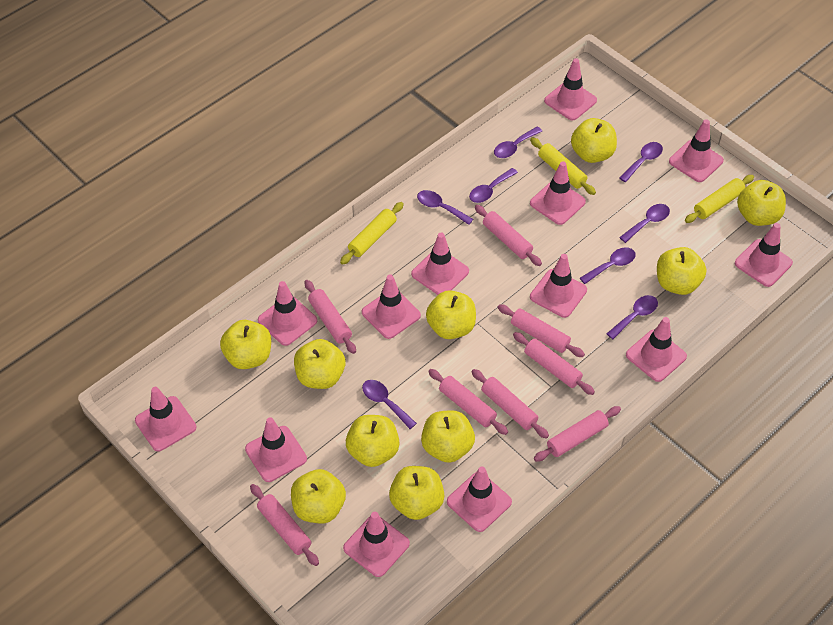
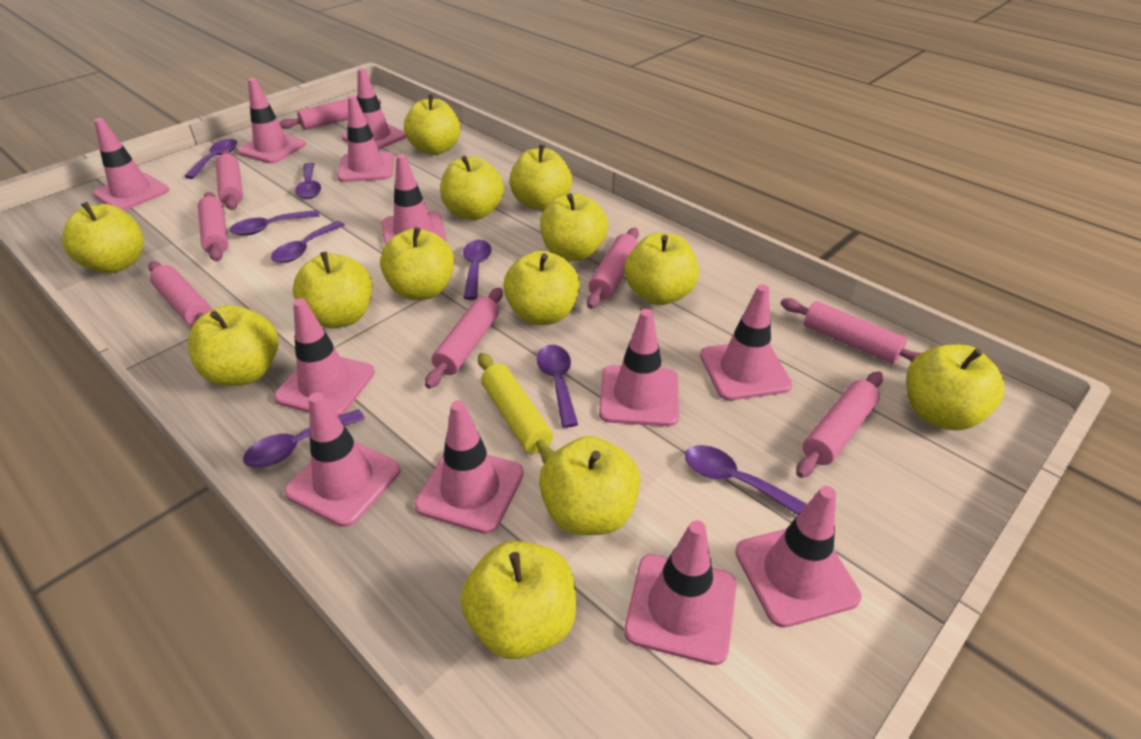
pink traffic cone: [135,387,196,451] [245,417,307,482] [258,281,317,346] [343,512,410,577] [362,274,421,339] [411,233,469,295] [447,466,512,532] [530,161,586,225] [530,254,587,318] [544,58,597,120] [626,317,687,382] [669,119,724,182] [735,223,793,287] = 13 -> [93,118,169,211] [237,78,306,164] [274,298,375,416] [284,392,401,527] [337,95,394,182] [342,68,406,149] [381,154,447,245] [414,401,524,534] [599,309,679,427] [624,520,736,665] [700,284,792,400] [735,486,861,628] = 12
yellow apple: [220,320,271,369] [291,469,346,523] [294,339,345,389] [346,415,400,467] [389,466,444,520] [421,410,475,463] [426,290,476,339] [571,118,617,163] [657,247,706,295] [737,180,786,226] = 10 -> [62,202,144,273] [188,305,278,386] [293,252,372,328] [380,227,455,300] [404,95,461,155] [440,156,504,220] [460,541,576,659] [503,251,580,325] [509,145,572,210] [539,436,640,535] [540,193,608,261] [625,233,699,305] [906,344,1005,430] = 13
yellow rolling pin: [340,202,404,265] [530,137,596,195] [685,175,754,223] = 3 -> [478,353,554,464] = 1

